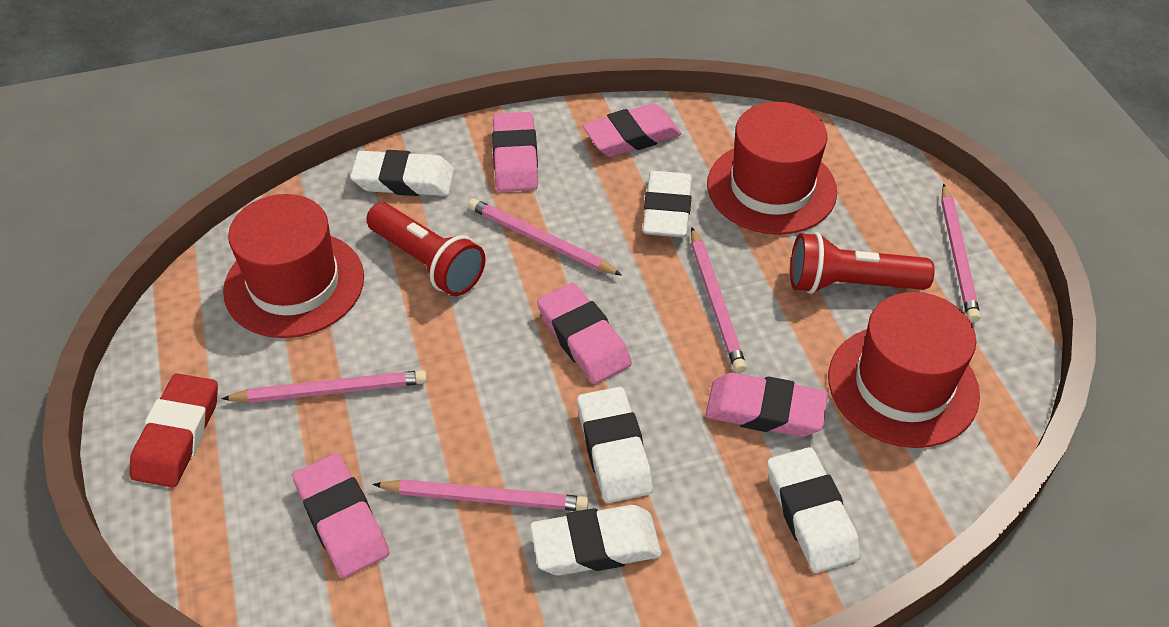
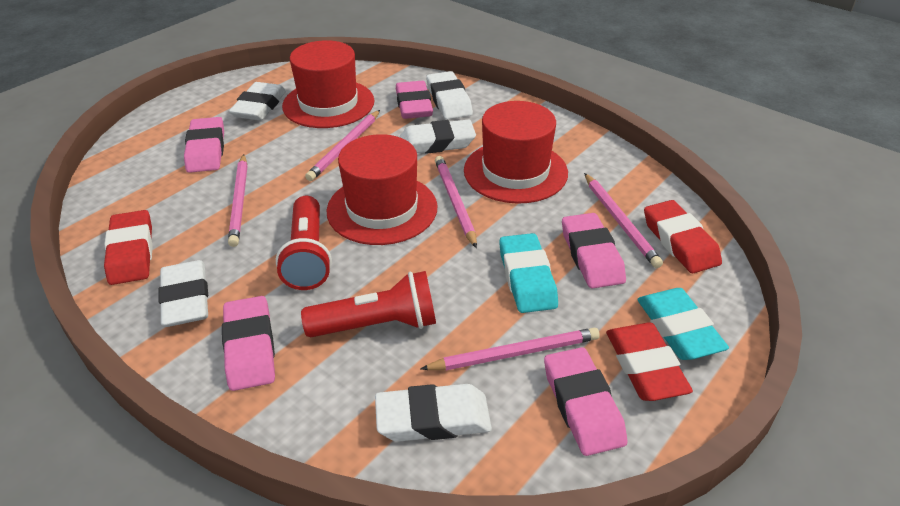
red eraser: [130,373,218,488] = 1 -> [104,210,153,285] [606,323,693,401] [644,200,722,273] = 3
turquoise eraser: none = 0 -> [499,233,558,313] [637,288,729,360] = 2

